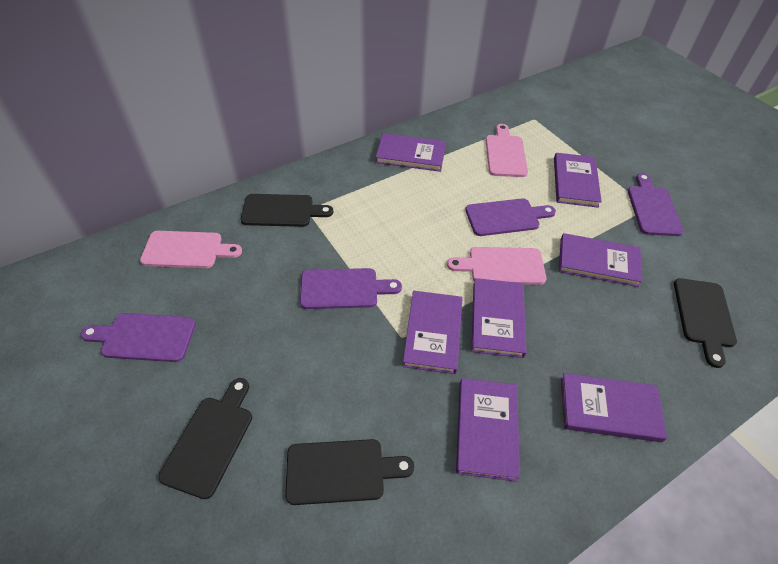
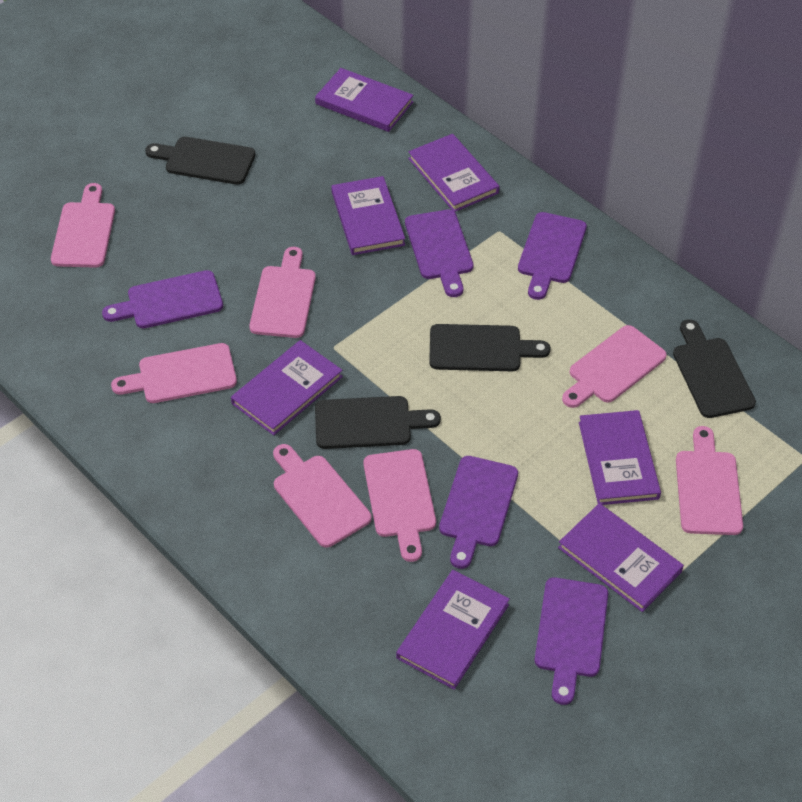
pink cutting board: [140,231,242,268] [447,247,547,285] [486,124,528,177] = 3 -> [51,183,115,268] [111,343,237,403] [249,247,316,338] [273,444,372,547] [363,449,436,562] [562,325,667,408] [676,426,743,535] = 7
purple cutting board: [80,313,196,362] [300,268,402,309] [465,198,556,236] [628,173,684,236] = 4 -> [102,270,223,329] [405,210,474,297] [439,456,518,569] [518,212,587,300] [535,577,608,705] = 5

